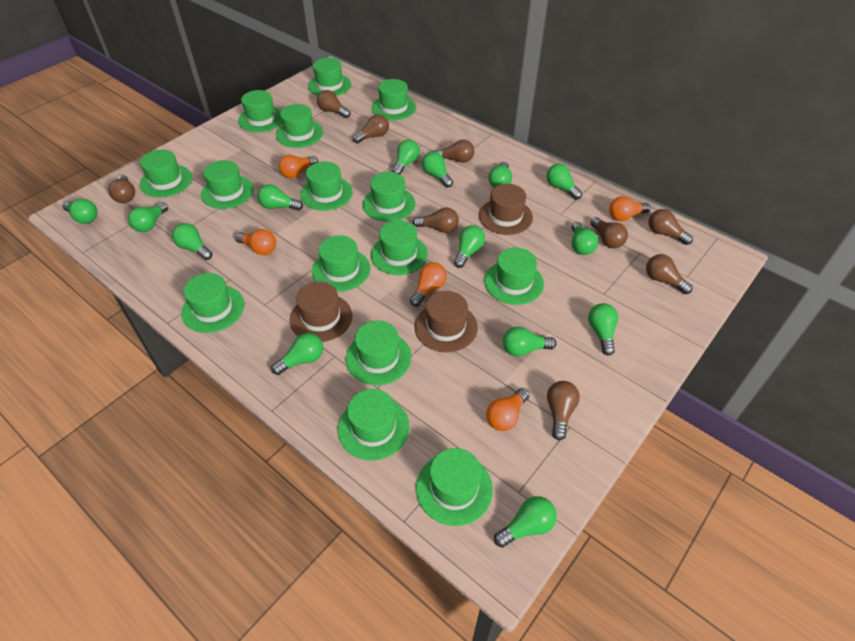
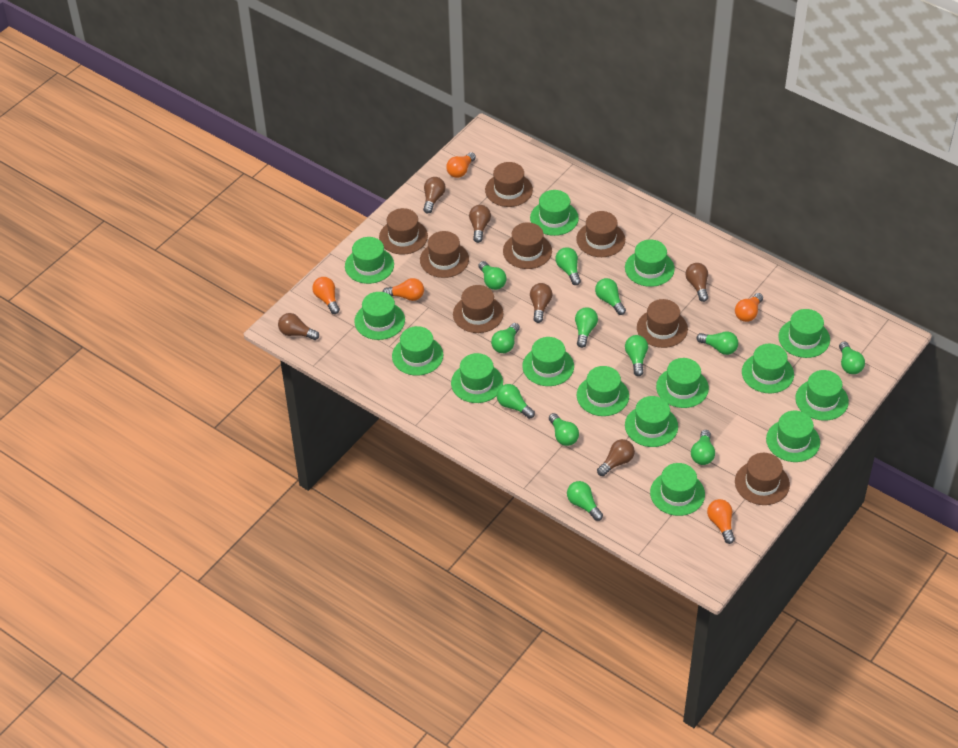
brown hat: [290,282,352,342] [415,291,478,352] [479,184,533,235] = 3 -> [379,208,428,255] [420,231,469,278] [453,285,503,333] [485,162,533,207] [503,222,552,269] [576,211,625,257] [637,299,688,348] [735,453,790,505] = 8
brown light bulb: [108,175,135,203] [317,90,350,118] [353,114,389,143] [413,208,459,233] [434,139,474,163] [547,381,580,441] [590,217,628,248] [646,254,693,294] [649,209,693,245] = 9 -> [278,313,319,340] [423,177,446,214] [469,205,491,243] [530,283,553,323] [597,439,635,476] [686,263,708,302] = 6
green light bulb: [62,199,98,224] [128,202,168,232] [172,223,213,260] [257,184,303,211] [271,333,323,375] [392,140,420,175] [422,152,453,188] [454,225,485,268] [489,162,512,188] [494,496,557,548] [503,327,556,356] [547,164,582,200] [572,222,598,255] [588,303,618,356] = 14 -> [478,261,507,290] [491,323,520,353] [497,384,535,419] [549,413,579,446] [556,247,581,285] [567,481,603,521] [575,307,598,348] [595,278,626,315] [625,335,648,376] [691,430,715,465] [697,331,738,355] [839,342,865,374] = 12

